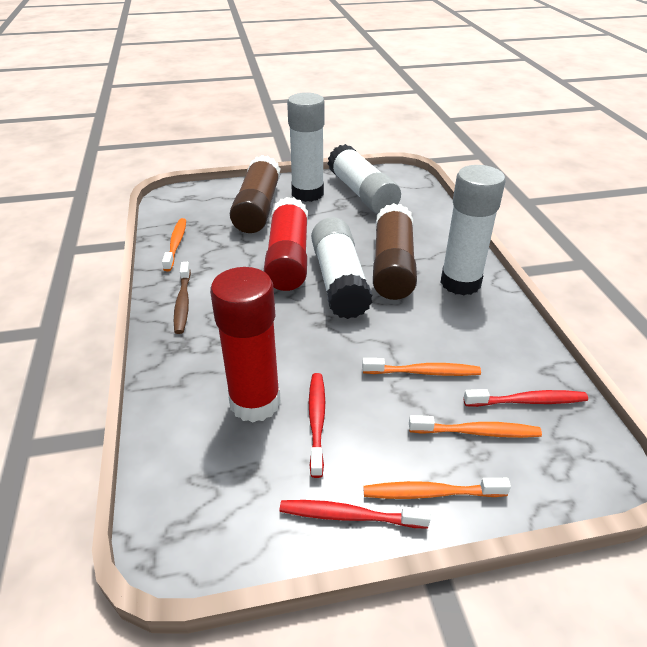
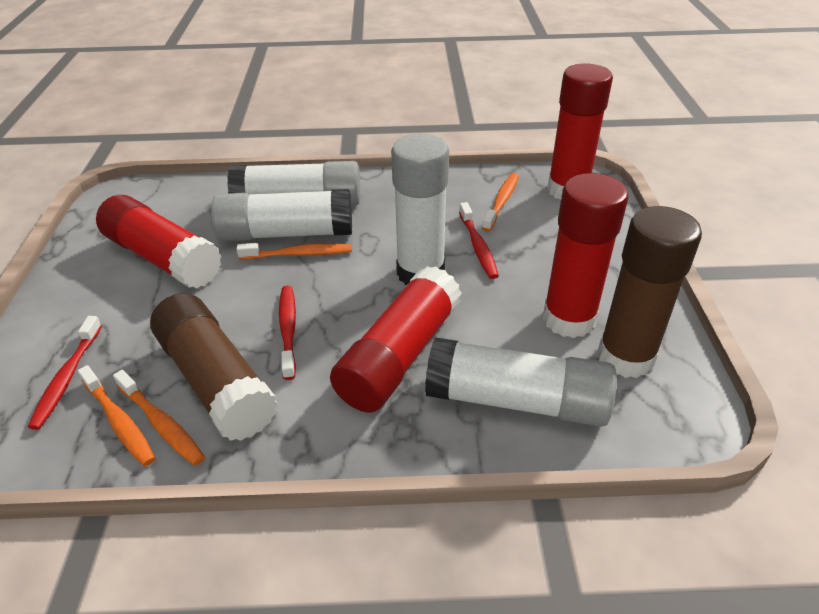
brown toothbrush: [174,262,191,334] = 1 -> none = 0
red glue stick: [210,267,281,422] [264,197,308,291] = 2 -> [96,195,221,289] [330,266,462,413] [543,173,629,338] [547,64,613,200] = 4

